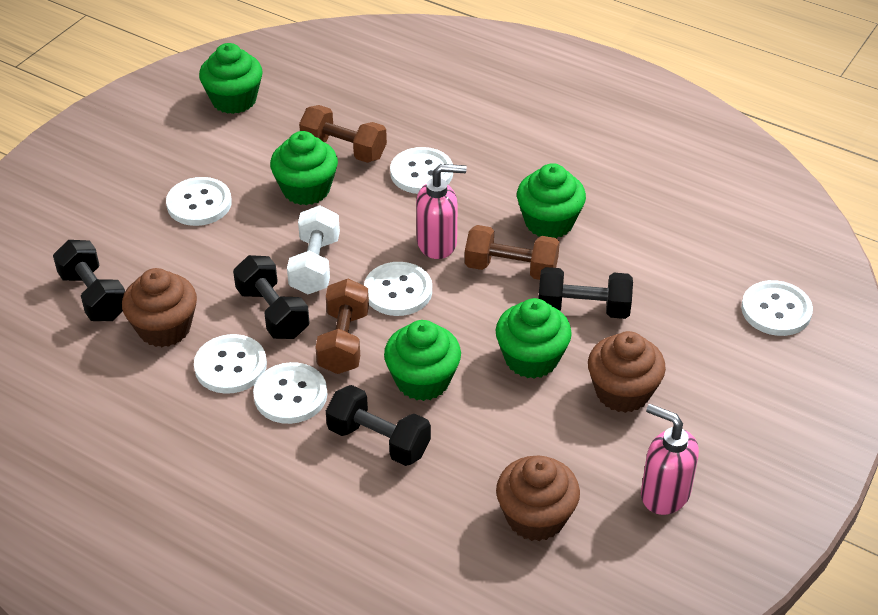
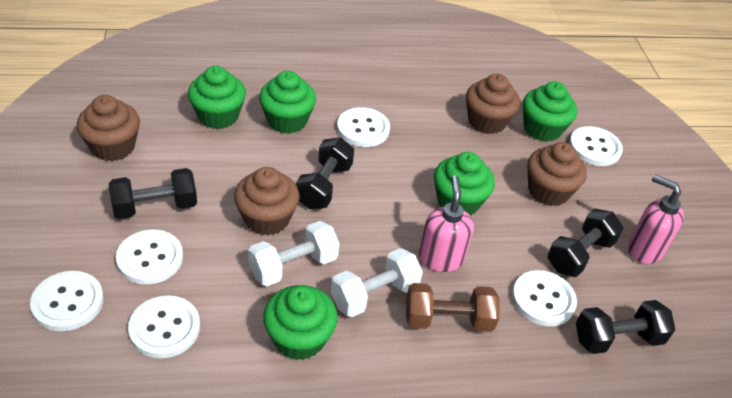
brown cupcake: [122,268,197,347] [496,456,580,541] [588,331,666,413] = 3 -> [77,95,140,161] [234,167,299,235] [466,74,520,134] [527,142,587,206] = 4
brown dumbbell: [299,105,387,163] [315,279,369,374] [465,225,560,280] = 3 -> [406,283,499,332] = 1
white dumbbell: [287,205,340,294] = 1 -> [248,221,339,286] [331,248,423,317] = 2

